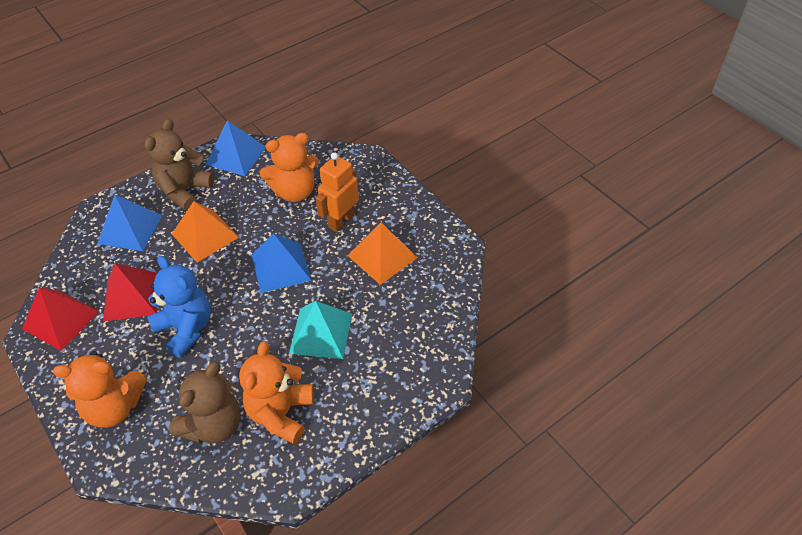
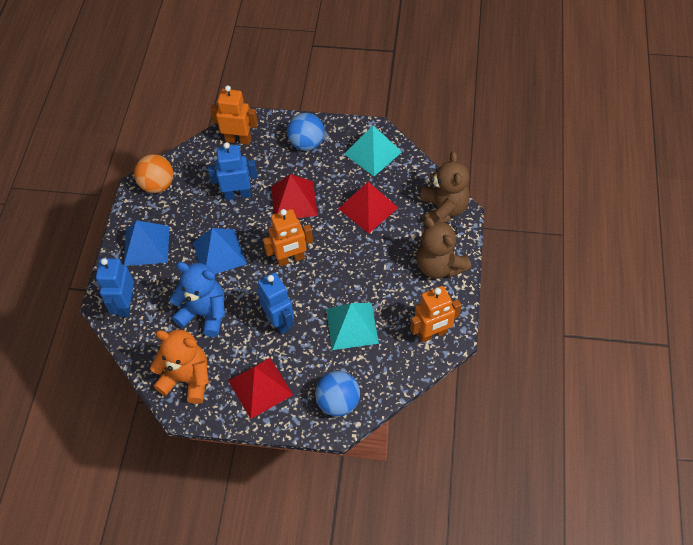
blue ball: none = 0 -> [287,113,325,151] [315,371,360,417] = 2
blue pyramid: [97,195,162,251] [206,120,266,176] [252,233,311,293] = 3 -> [124,220,169,266] [193,228,247,274] = 2
blue robot: none = 0 -> [96,258,134,317] [208,142,258,200] [257,272,294,334] = 3
orange ball: none = 0 -> [134,154,174,193] = 1
orange pyramid: [172,201,239,262] [347,222,418,285] = 2 -> none = 0
orange robot: [315,152,359,232] = 1 -> [210,85,258,145] [263,209,313,266] [410,286,461,343] = 3
orange teddy bear: [53,351,147,428] [239,341,314,444] [260,133,319,202] = 3 -> [150,330,209,404] = 1
red pyramid: [22,287,100,351] [103,263,157,322] = 2 -> [229,358,293,419] [271,174,318,218] [338,182,398,233] = 3
turquoise pyramid: [289,301,352,359] = 1 -> [326,303,379,350] [344,125,402,176] = 2

